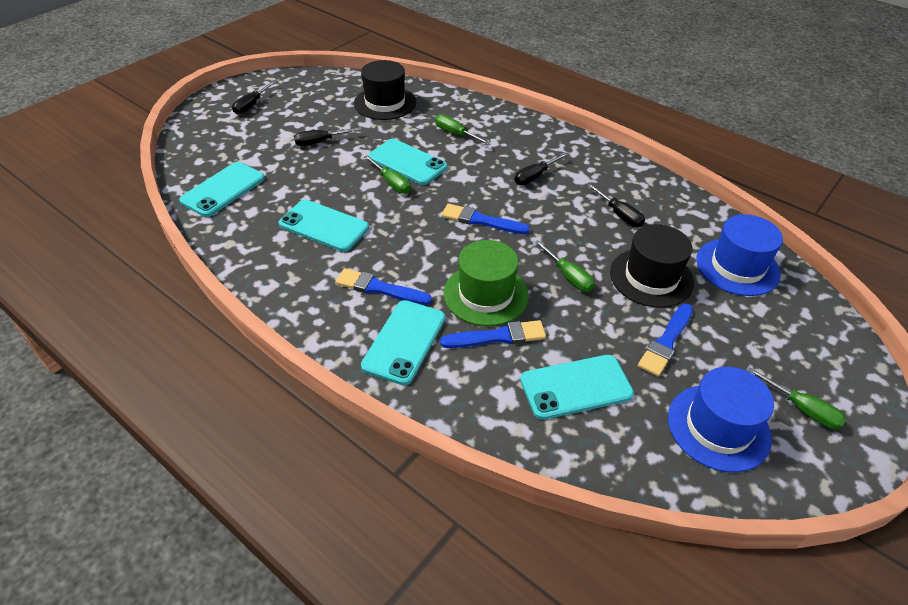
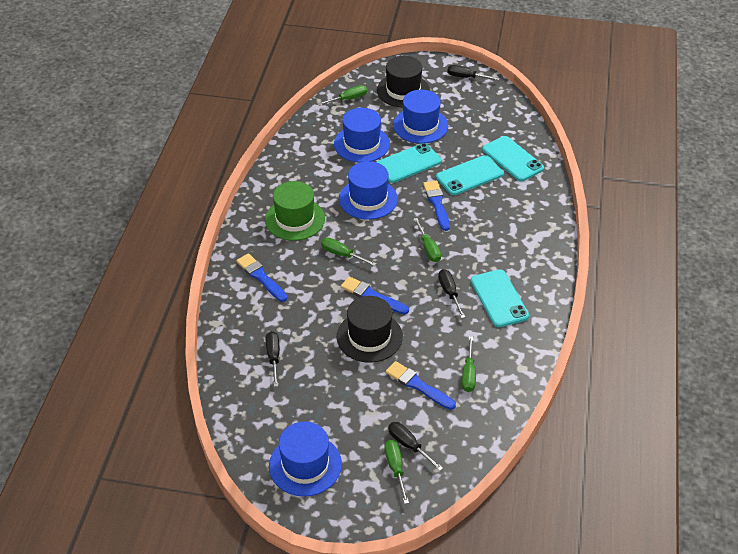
blue hat: [668,367,774,472] [696,214,783,296] = 2 -> [269,422,342,497] [334,108,390,163] [339,161,398,220] [393,90,448,144] = 4
green screwdriver: [364,155,411,194] [435,114,490,144] [534,240,595,292] [747,367,846,430] = 4 -> [317,85,367,106] [321,238,377,266] [384,440,409,504] [414,218,441,262] [462,336,476,392] = 5
turquoise phone: [179,162,265,217] [279,200,369,252] [361,300,445,385] [368,139,447,185] [520,355,634,420] = 5 -> [377,143,442,183] [436,155,503,195] [471,269,529,327] [482,136,544,181] = 4

